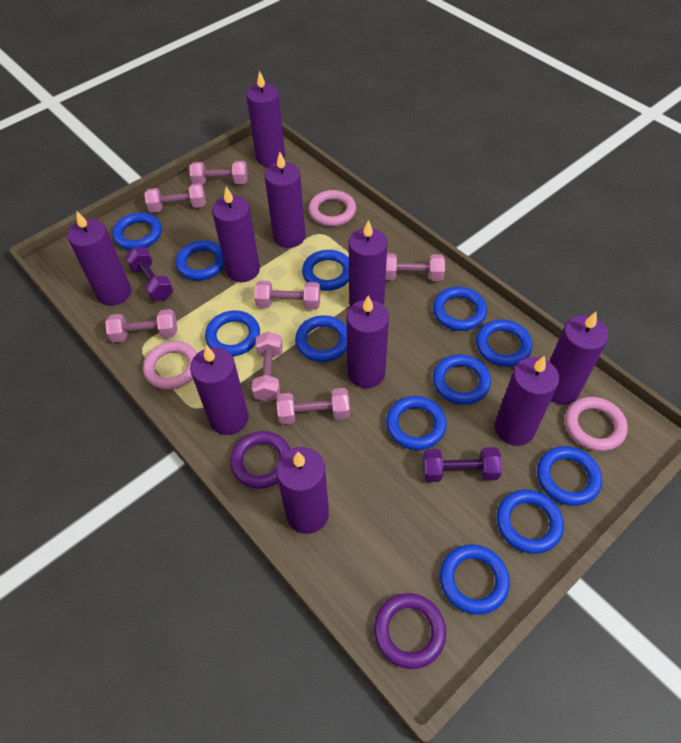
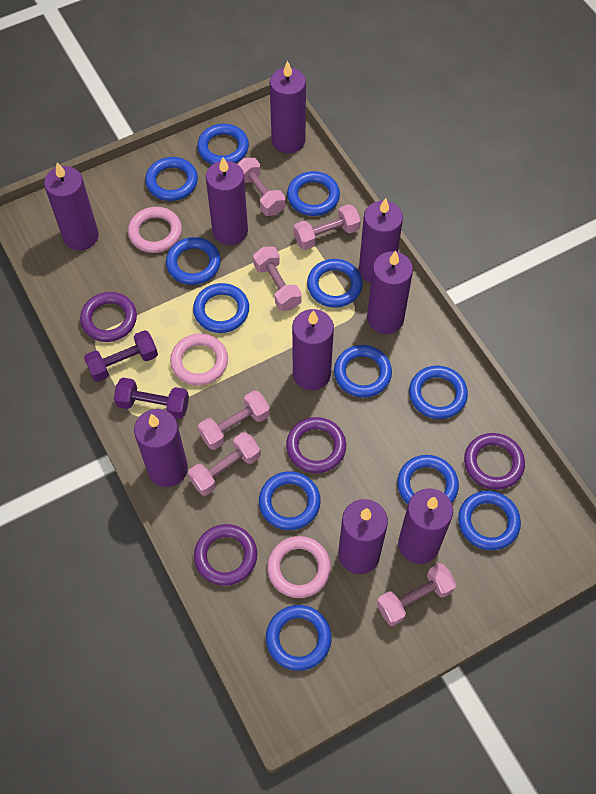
pink dumbbell: [105,309,177,343] [145,183,206,213] [190,161,248,185] [252,332,283,402] [254,281,320,310] [277,388,350,425] [386,253,445,281] = 7 -> [188,432,261,496] [198,391,270,450] [238,157,285,216] [253,247,302,311] [294,204,361,250] [377,563,456,626] = 6
purple candle: [67,210,131,306] [190,346,249,435] [212,187,260,282] [246,70,285,167] [264,152,306,248] [276,447,329,534] [347,295,389,388] [349,220,387,307] [495,355,559,446] [550,312,609,404] = 10 -> [44,163,99,251] [134,409,188,487] [206,157,248,245] [270,61,306,153] [292,309,334,390] [338,499,388,574] [359,198,403,283] [367,251,413,334] [398,488,453,564] = 9
purple ring: [230,431,290,489] [374,593,446,669] = 2 -> [80,292,137,342] [194,524,257,586] [286,417,346,473] [464,433,525,490] = 4

